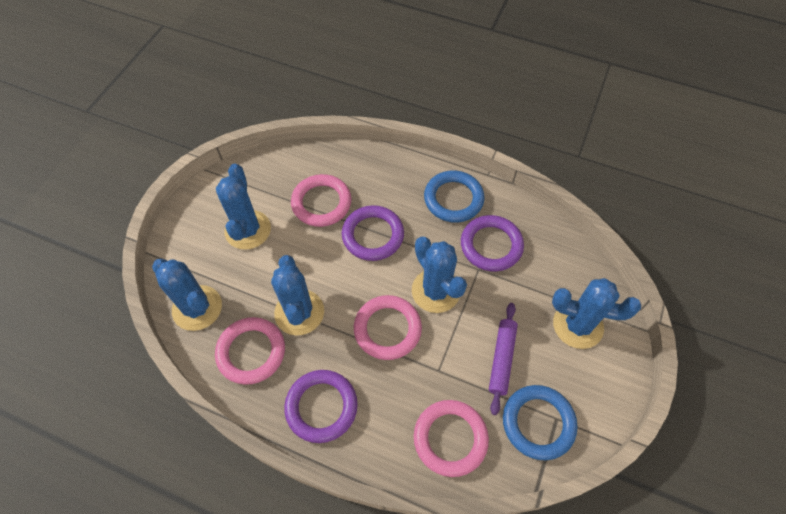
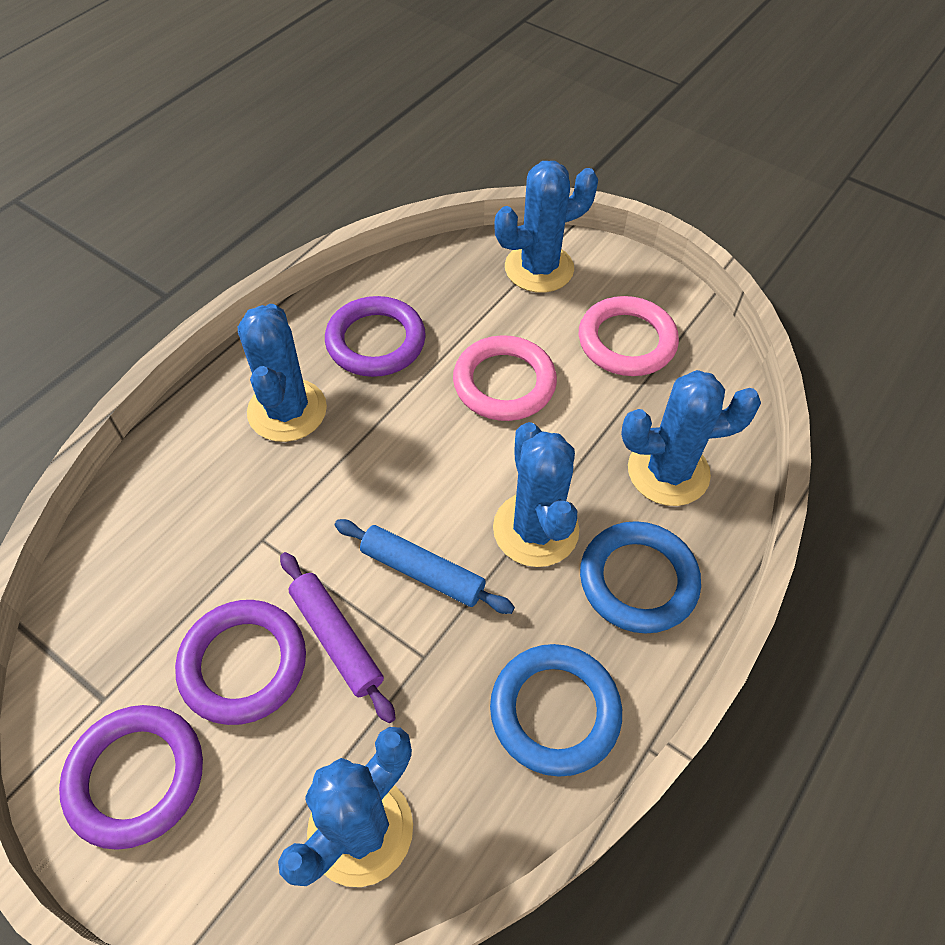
blue rolling pin: none = 0 -> [335,519,515,614] = 1
pink ring: [215,317,285,385] [291,174,352,227] [354,295,422,360] [414,400,489,477] = 4 -> [453,335,557,421] [579,296,679,376] = 2

